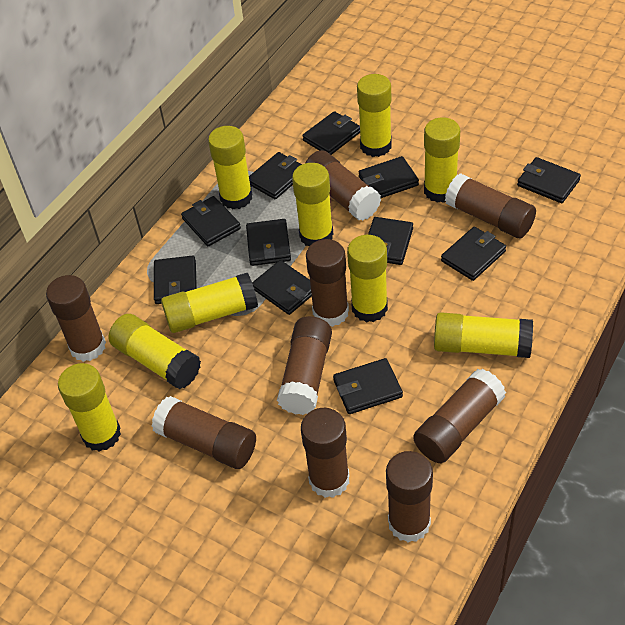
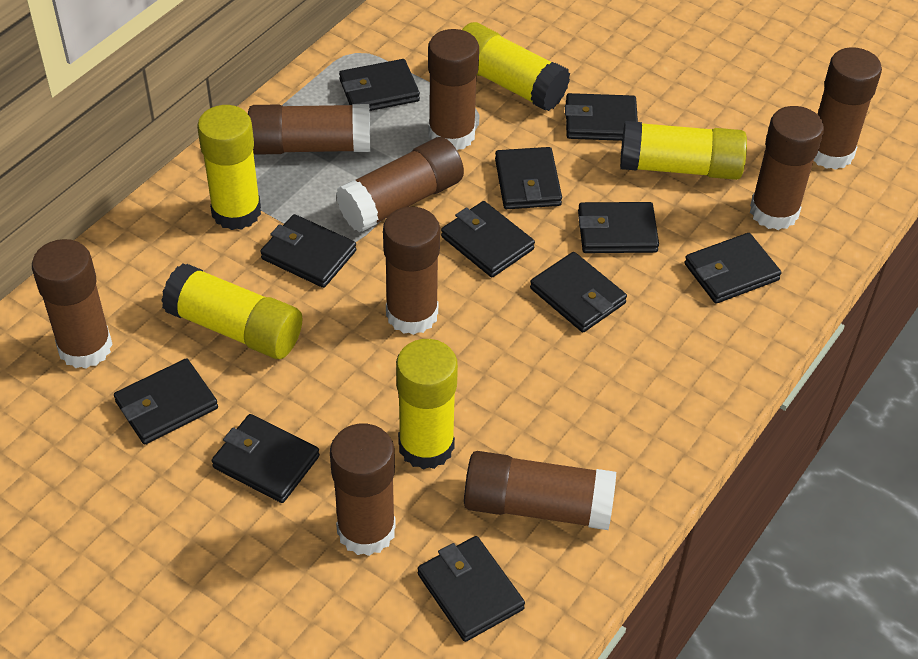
yellow glue stick: [58,363,121,452] [109,314,201,389] [161,273,258,333] [208,126,252,209] [292,163,333,246] [347,235,388,323] [357,74,392,157] [424,117,460,203] [434,312,533,358] = 9 -> [161,263,303,359] [197,105,261,230] [396,339,458,470] [462,22,570,111] [620,121,747,180] = 5

